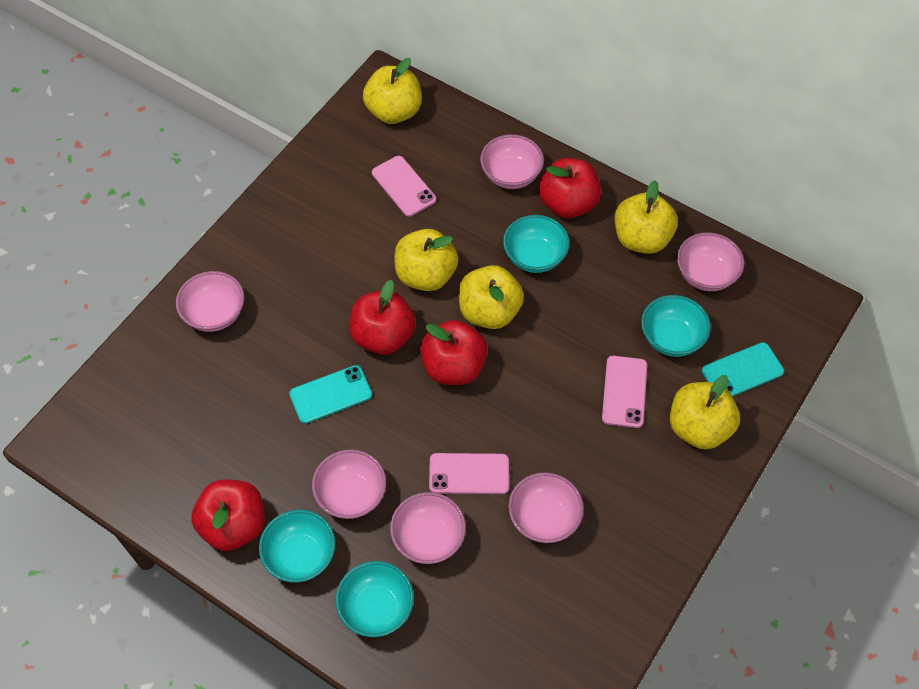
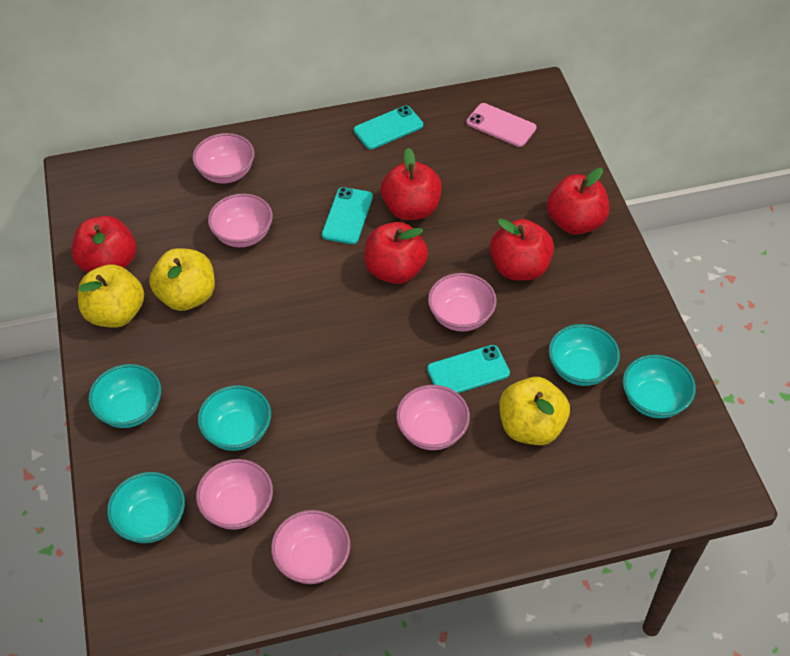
pink phone: [372,156,436,217] [429,453,509,494] [602,356,647,428] = 3 -> [466,103,536,147] = 1
red apple: [191,479,265,551] [350,280,416,355] [420,320,488,385] [539,158,601,218] = 4 -> [71,216,136,273] [365,222,428,284] [381,148,442,220] [490,219,554,281] [547,168,609,235] = 5
turquoise bowl: [259,510,336,583] [336,561,414,637] [503,215,570,273] [641,295,711,357] = 4 -> [88,364,161,428] [107,472,185,543] [198,385,271,451] [549,324,620,386] [623,355,696,418] = 5
turquoise phone: [289,365,372,424] [702,342,784,396] = 2 -> [322,187,373,244] [354,106,423,150] [427,345,510,393] = 3
yellow apple: [363,58,422,124] [395,229,458,291] [459,265,524,329] [615,180,678,254] [670,375,740,450] = 5 -> [78,264,144,328] [149,248,215,311] [499,377,570,445] = 3

